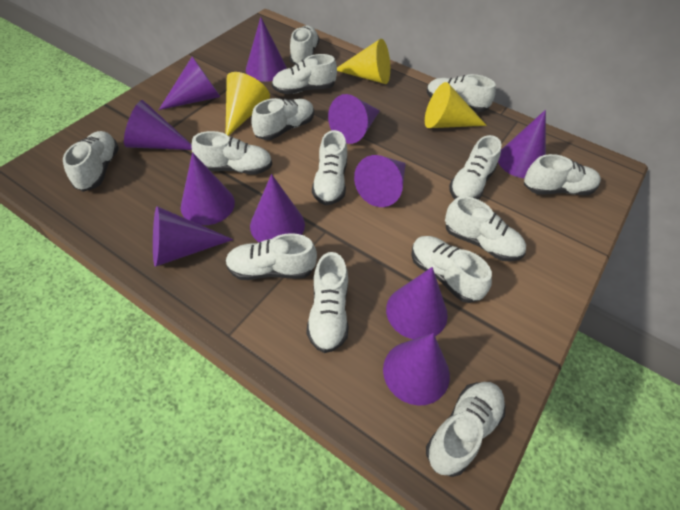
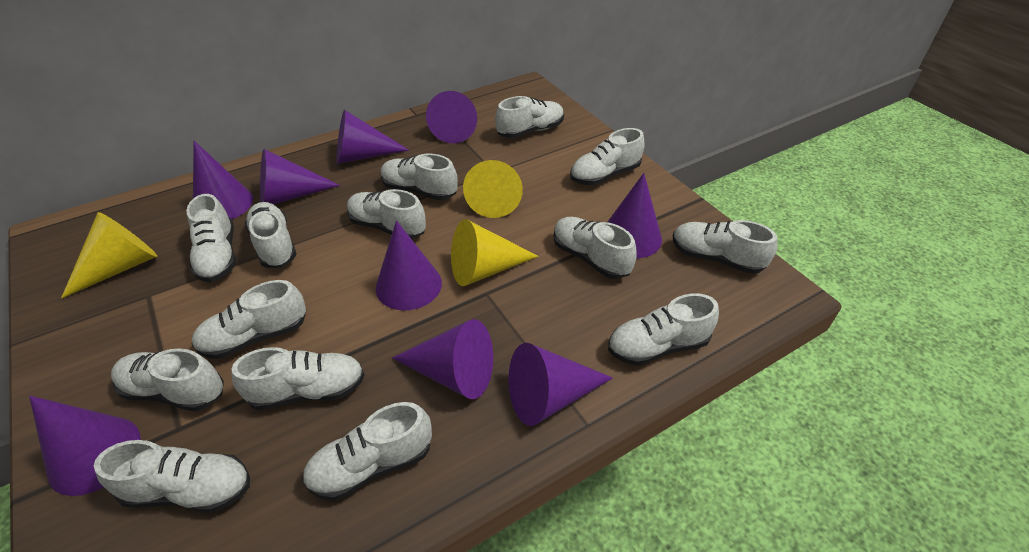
purple cone: [124,100,192,150] [153,206,234,267] [159,56,220,110] [181,152,235,225] [246,17,287,82] [250,174,305,242] [328,94,380,144] [354,155,406,207] [383,333,450,405] [386,267,448,339] [498,110,546,178] = 11 -> [29,396,141,496] [193,141,253,219] [260,149,340,205] [336,110,409,164] [376,221,442,310] [392,319,493,399] [426,91,477,143] [509,343,613,426] [608,173,662,258] = 9

